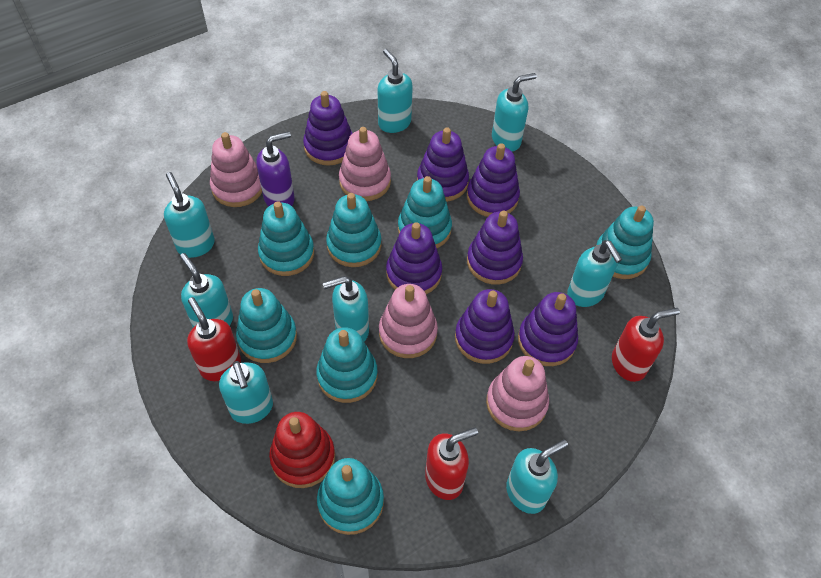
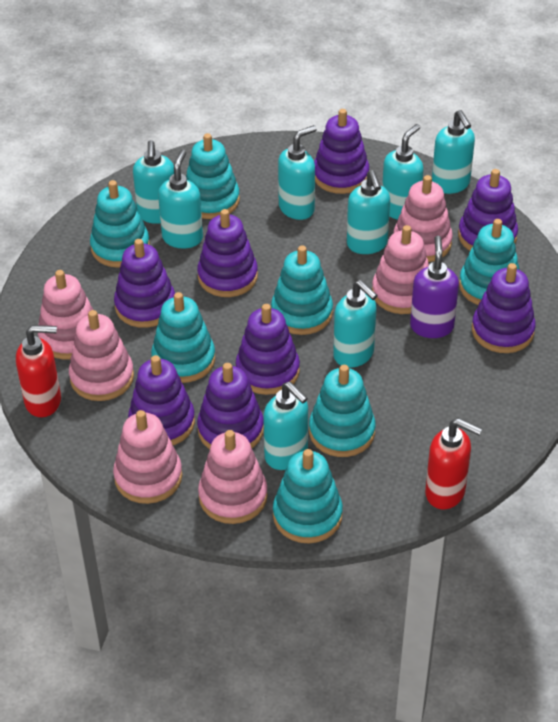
pink stacking toy: [210,132,262,207] [339,127,391,201] [379,284,438,358] [486,356,549,431] = 4 -> [38,270,93,360] [69,310,134,401] [113,410,182,504] [198,430,268,524] [372,225,429,314] [393,175,453,262] = 6
purple stacking toy: [303,91,352,166] [386,222,442,294] [417,127,469,202] [455,289,515,364] [467,143,520,217] [467,211,523,285] [518,292,578,366] = 7 -> [114,239,175,328] [128,355,195,445] [197,209,258,297] [197,363,264,449] [235,304,300,395] [314,109,369,194] [458,169,518,251] [472,263,536,353] = 8
red soap dispenser: [187,297,241,381] [425,427,478,500] [612,308,680,382] = 3 -> [16,325,61,417] [425,418,482,509] = 2
red stacking toy: [269,412,335,488] = 1 -> none = 0

